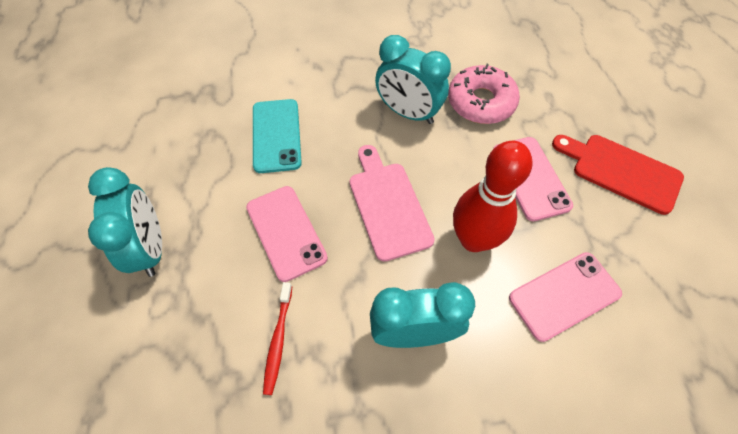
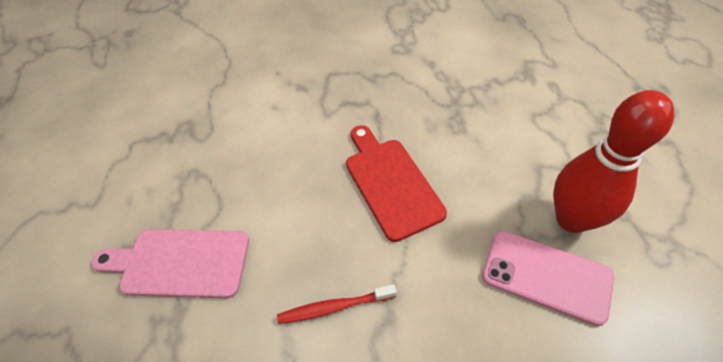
pink donut: [448,64,520,124] = 1 -> none = 0
pink phone: [246,186,328,282] [493,137,573,221] [509,252,622,342] = 3 -> [482,231,614,326] = 1
turquoise clock: [88,167,162,277] [370,282,475,348] [375,35,451,124] = 3 -> none = 0
turquoise phone: [253,99,302,173] = 1 -> none = 0

